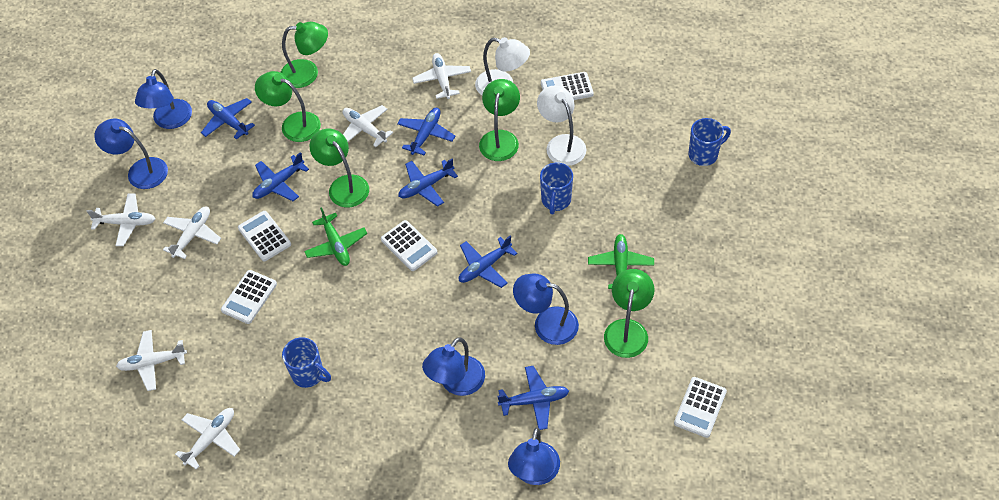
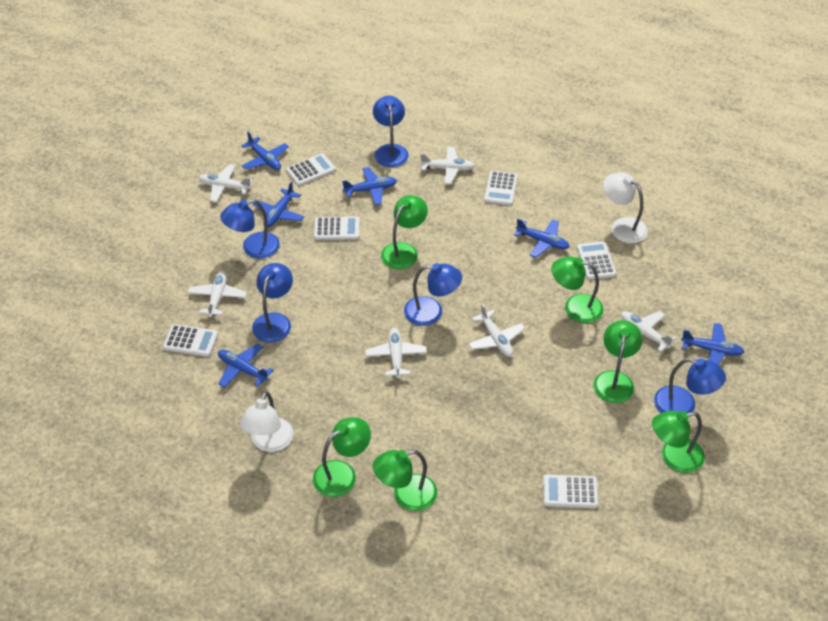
blue mug: [282,337,331,388] [540,163,573,214] [689,118,731,166] = 3 -> none = 0
green lamp: [255,71,321,142] [281,22,328,88] [310,129,369,208] [479,79,520,161] [604,269,654,358] = 5 -> [313,417,371,497] [373,450,437,511] [381,195,428,269] [551,256,604,323] [594,320,643,403] [652,411,705,473] = 6
green plane: [304,207,367,266] [588,234,654,289] = 2 -> none = 0
white calculator: [221,270,277,324] [238,211,291,261] [381,220,438,271] [541,72,594,100] [674,377,727,438] = 5 -> [163,324,218,357] [286,153,335,186] [314,217,360,240] [484,171,518,205] [543,474,599,508] [577,241,616,280] = 6

